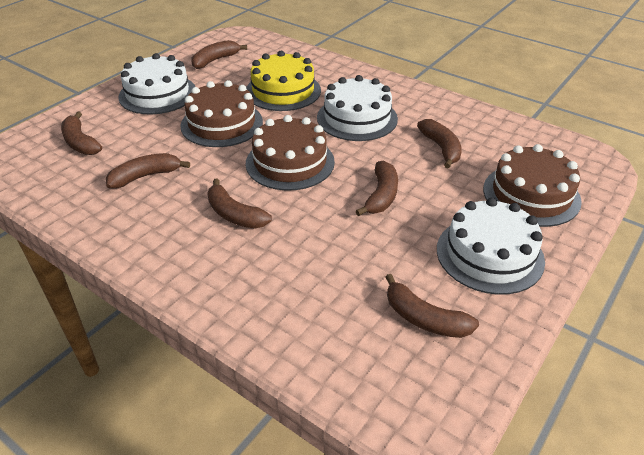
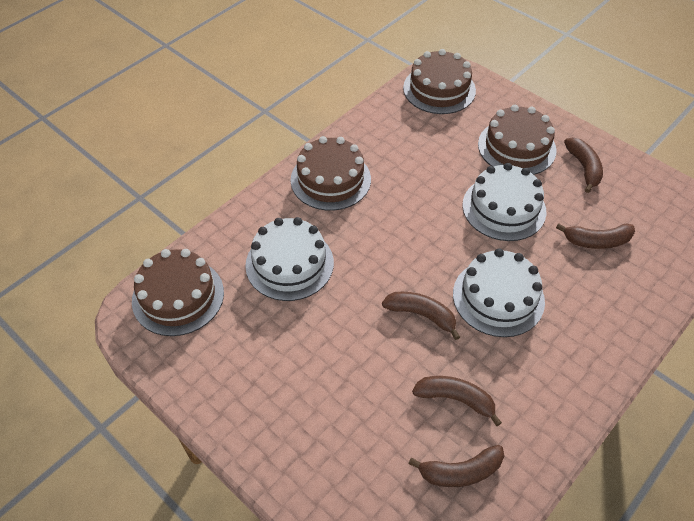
brown banana: [61,112,102,155] [106,153,190,188] [191,40,247,69] [207,179,272,229] [356,160,398,216] [385,274,479,338] [417,119,462,169] = 7 -> [382,292,460,340] [408,445,504,487] [412,376,502,426] [556,223,635,249] [564,137,603,193] = 5
brown cake: [180,80,263,147] [246,115,335,191] [483,144,582,227] = 3 -> [132,249,224,336] [291,136,371,211] [403,49,476,114] [478,105,557,175] = 4
yellow cake: [246,51,321,111] = 1 -> none = 0

